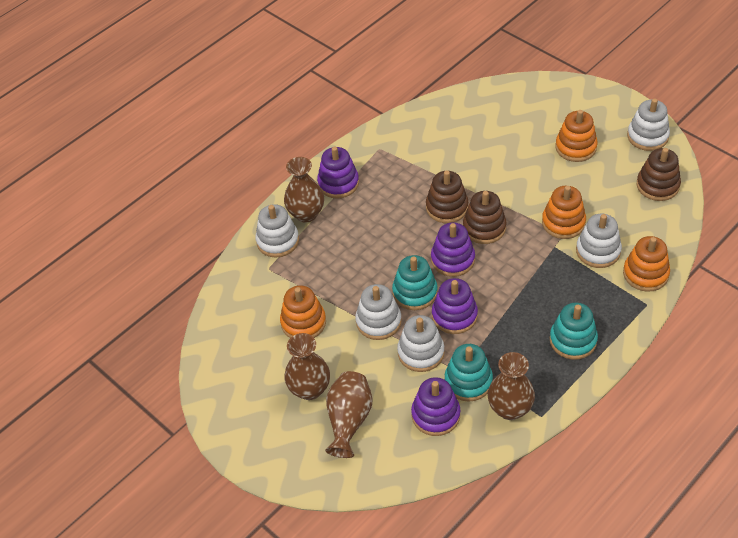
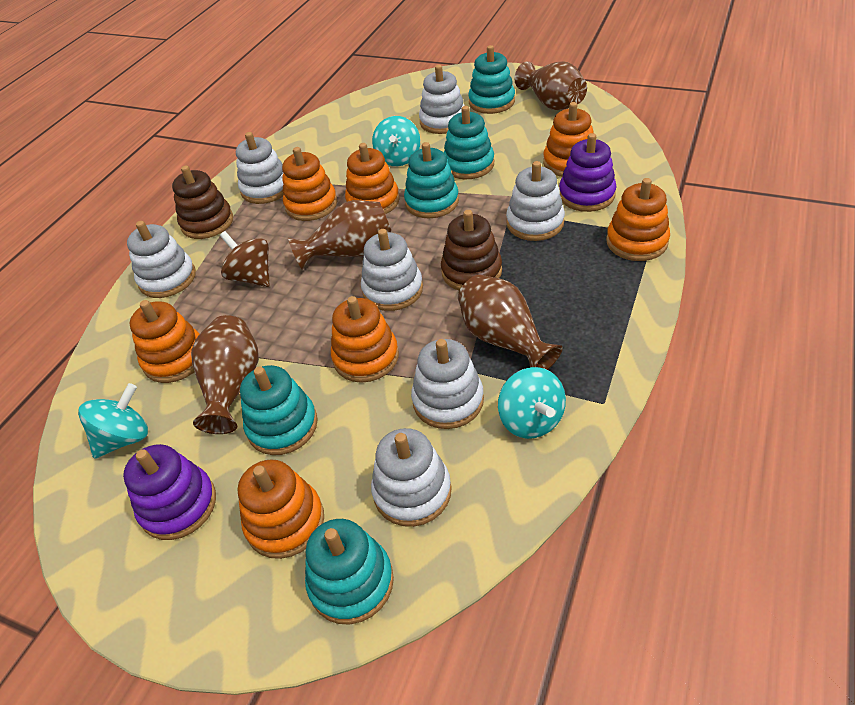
brown spinning top: none = 0 -> [220,231,270,287] = 1
brown stacking toy: [426,170,468,223] [463,191,506,244] [637,148,681,201] = 3 -> [172,165,233,239] [441,210,502,291] = 2
orange stacking toy: [280,285,326,338] [542,186,586,239] [555,110,598,162] [623,236,670,292] = 4 -> [130,300,199,383] [238,459,324,559] [282,147,337,221] [331,296,399,383] [345,143,400,214] [543,102,593,177] [606,178,670,261] = 7
purple stacking toy: [317,146,359,199] [411,377,460,436] [431,222,475,277] [432,278,478,334] = 4 -> [123,444,216,540] [559,133,617,212] = 2
turquoise spinning top: none = 0 -> [78,383,148,459] [372,116,420,166] [498,367,566,439] = 3
turquoise stacking toy: [392,255,438,310] [445,344,493,402] [550,303,598,360] = 3 -> [240,365,318,455] [305,519,394,625] [404,142,459,218] [443,106,494,179] [468,45,515,114] = 5
white stacking toy: [255,204,299,258] [355,284,402,340] [397,315,444,372] [576,214,622,268] [627,98,670,151] = 5 -> [127,221,196,298] [236,132,284,204] [361,229,423,311] [371,428,452,527] [411,339,484,429] [419,65,465,134] [506,161,565,241] = 7

